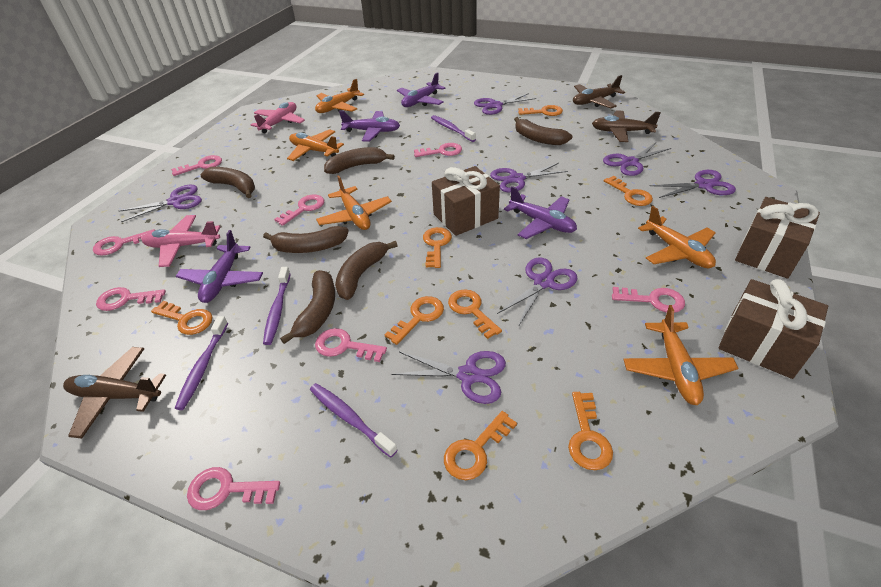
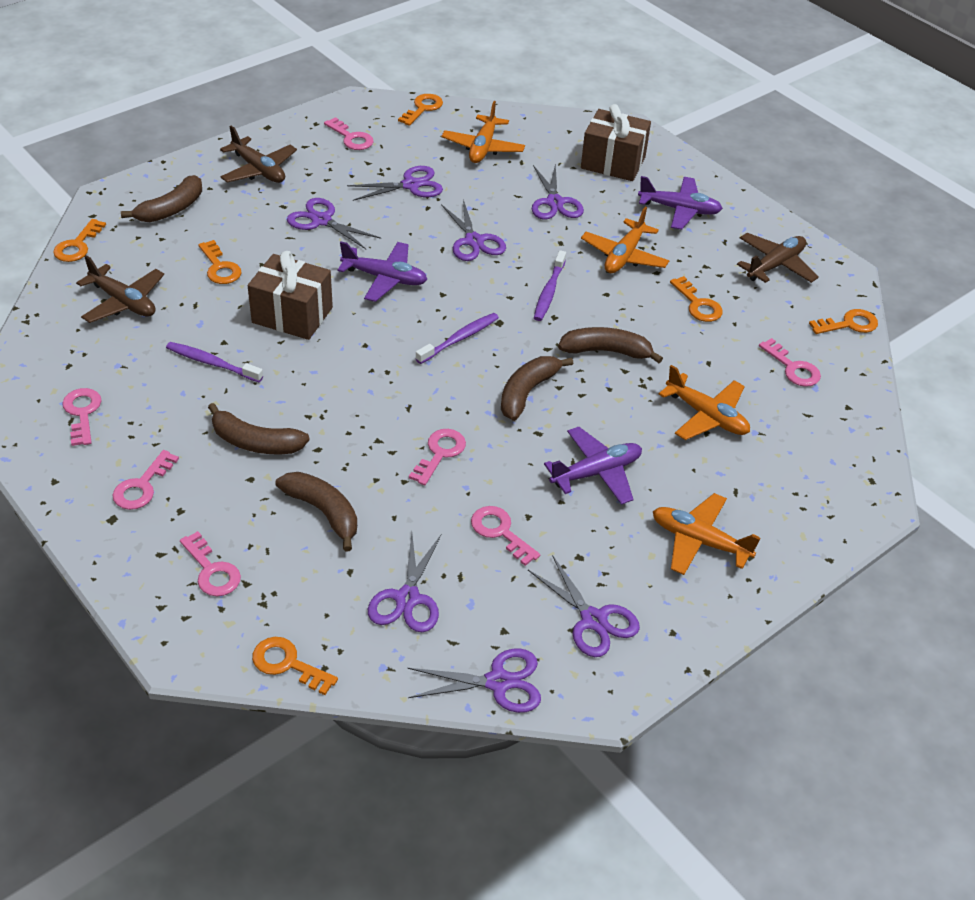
brown banana: [201,167,255,198] [263,226,349,253] [280,270,335,344] [324,147,395,174] [335,241,398,300] [514,117,572,145] = 6 -> [121,175,202,222] [208,403,310,454] [276,472,357,552] [501,356,573,421] [558,327,663,363] = 5
brown gift: [432,166,500,236] [719,279,828,379] [735,197,820,278] = 3 -> [248,251,333,340] [581,104,651,181] = 2
orange key: [151,301,212,335] [385,296,444,345] [423,227,452,268] [444,411,517,480] [448,289,502,339] [518,105,563,116] [568,392,613,470] [604,176,653,206] = 8 -> [53,219,106,262] [198,240,242,284] [252,637,338,695] [398,94,443,126] [670,276,723,322] [809,309,878,334] = 6
orange plane: [287,129,344,161] [315,79,364,113] [316,176,392,230] [623,305,739,405] [638,206,716,268] = 5 -> [442,101,525,163] [581,207,669,273] [653,493,760,575] [659,365,750,440] = 4
pink key: [93,229,155,256] [96,287,166,311] [171,155,222,176] [187,467,280,510] [274,195,324,226] [315,328,387,362] [414,143,462,157] [612,287,685,313] = 8 -> [62,388,101,446] [112,450,179,510] [180,531,241,596] [324,117,374,150] [409,429,466,485] [471,506,540,566] [759,338,821,387] = 7
pink plane: [142,215,220,267] [251,102,305,134] = 2 -> none = 0
purple plane: [176,230,263,303] [339,111,400,142] [397,72,446,107] [504,186,577,239] = 4 -> [337,241,427,302] [544,427,642,505] [638,176,723,230] = 3
purple toothbrush: [175,316,228,410] [263,267,291,345] [310,383,397,458] [431,115,476,142] = 4 -> [166,342,263,382] [416,313,499,364] [534,250,566,321] = 3

